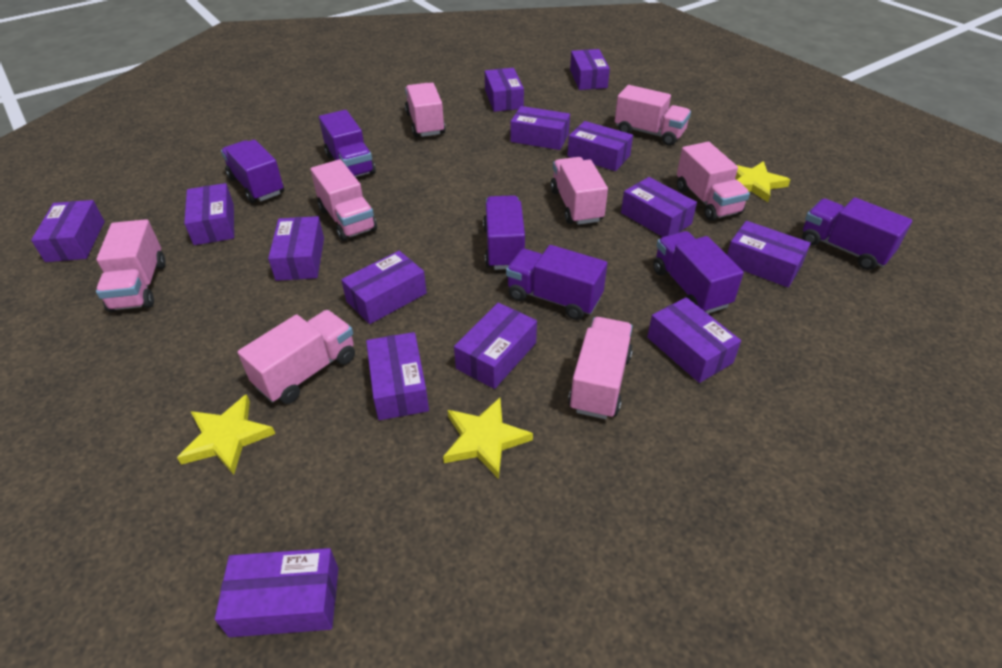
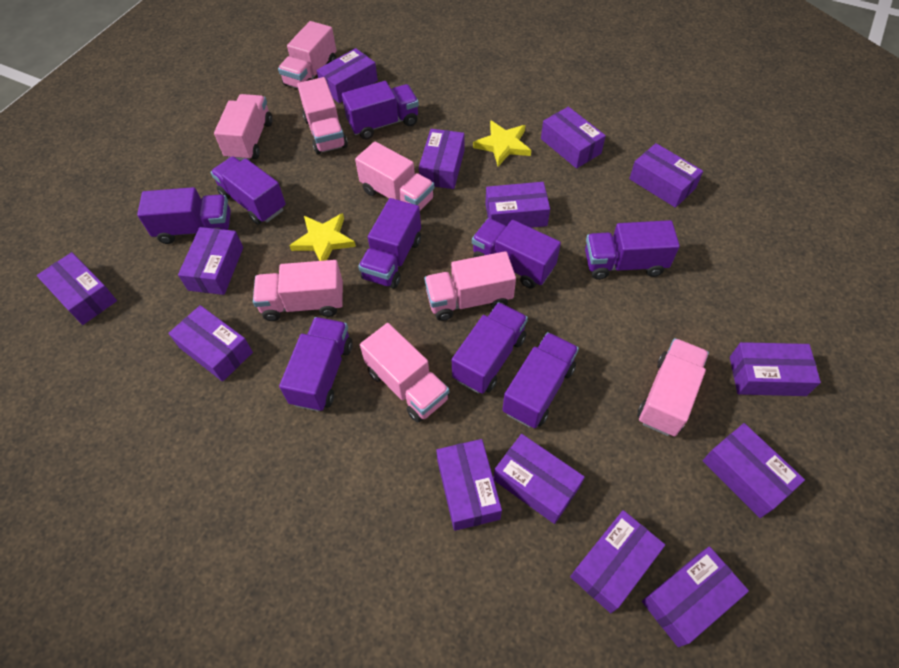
purple truck: [221,139,284,203] [319,110,376,177] [483,195,525,270] [506,245,607,320] [653,231,744,314] [802,198,912,270] = 6 -> [137,187,231,244] [211,156,286,225] [279,317,353,412] [342,81,419,140] [358,198,421,288] [452,302,528,394] [472,218,561,288] [502,332,579,428] [585,220,680,280] = 9
yellow star: [177,394,275,475] [443,398,533,479] [735,161,790,202] = 3 -> [289,213,356,261] [473,120,531,166] = 2

